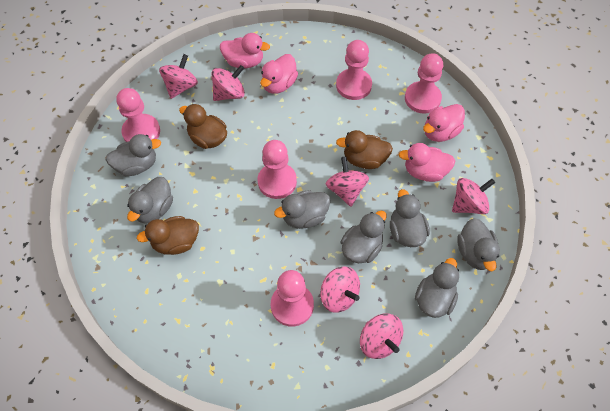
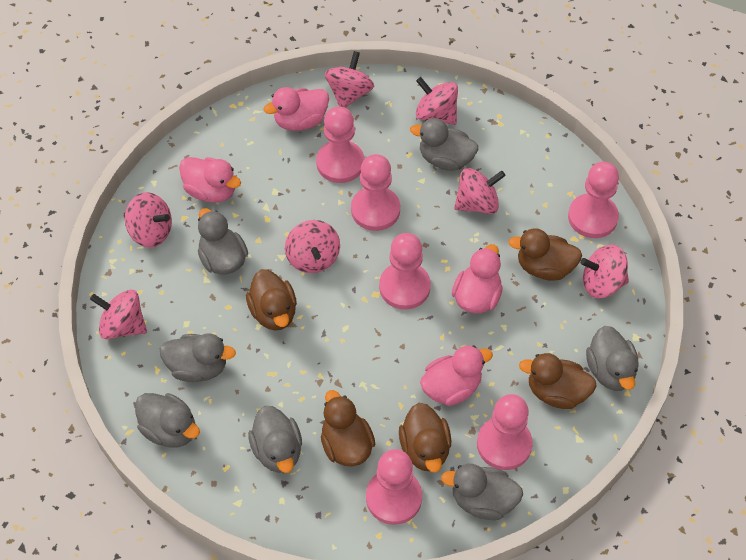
brown duck: [137,216,199,255] [179,104,227,149] [336,130,393,169] = 3 -> [246,269,297,331] [321,390,375,466] [399,403,451,473] [508,228,582,281] [519,353,597,409] = 5
pink pawn: [116,88,160,142] [258,140,297,199] [271,270,314,327] [336,40,372,100] [405,53,443,114] = 5 -> [316,106,364,183] [351,154,400,231] [366,449,422,525] [379,233,431,310] [477,394,533,470] [568,162,619,238] = 6
pink spinning top: [159,54,198,99] [211,65,245,101] [320,267,360,313] [326,156,369,207] [360,313,403,359] [452,178,495,214] = 6 -> [90,289,147,339] [125,192,172,248] [285,220,340,273] [325,51,374,108] [416,77,458,125] [454,168,505,214] [580,245,629,298] = 7

